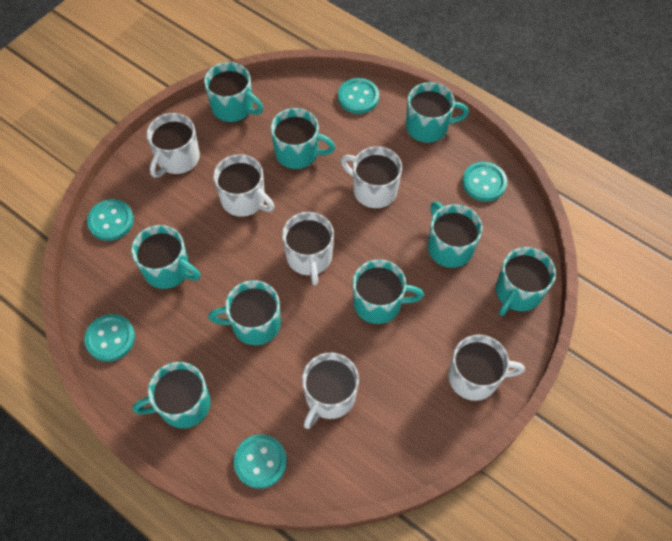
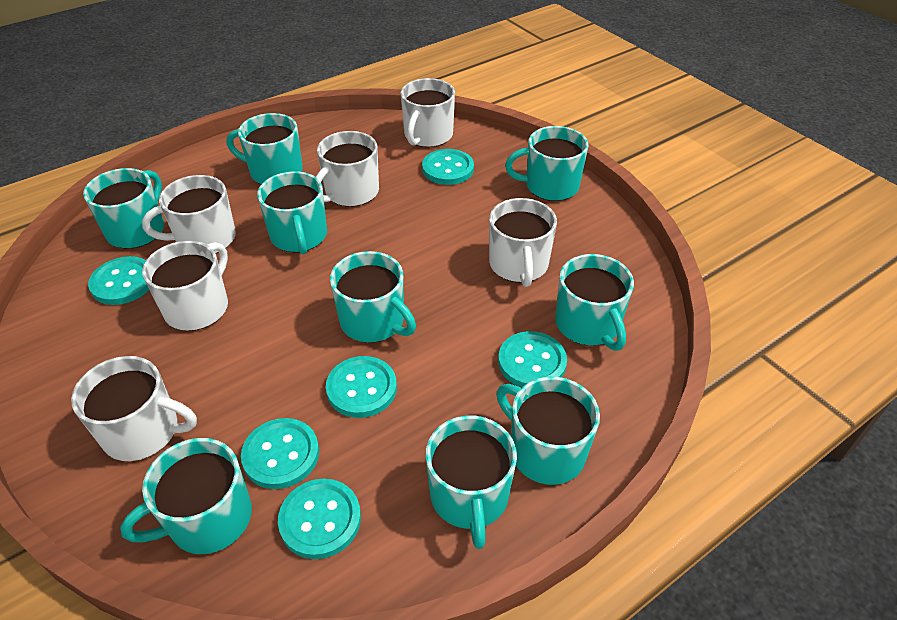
turquoise button: [84,314,135,362] [87,199,134,241] [234,434,287,489] [338,78,379,114] [462,162,507,201] = 5 -> [88,256,149,305] [241,418,319,489] [278,479,361,559] [326,356,397,418] [422,149,474,185] [498,331,567,388] = 6

